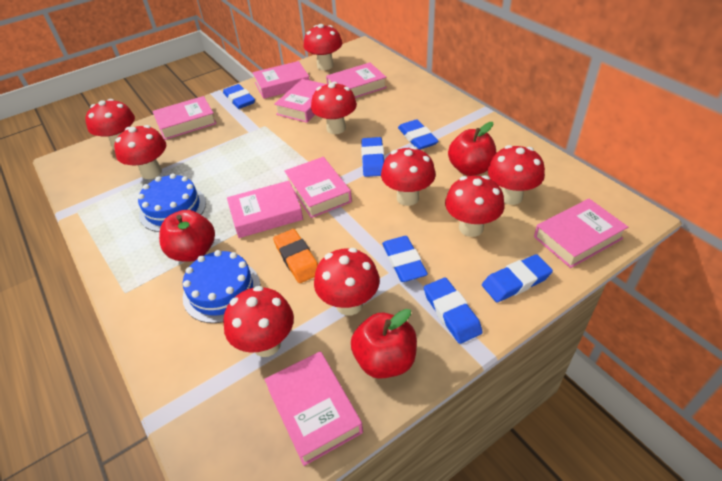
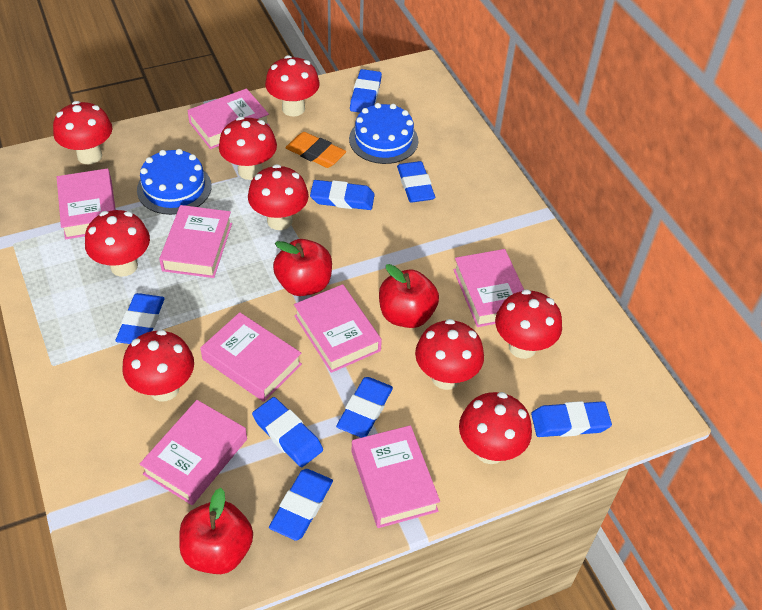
blue eraser: [223,84,255,109] [361,137,385,177] [382,236,428,282] [398,119,439,150] [424,277,483,344] [482,254,553,302] = 6 -> [115,293,165,344] [252,397,323,467] [269,469,333,541] [310,180,375,210] [336,377,393,438] [350,69,382,113] [397,161,435,203] [531,401,612,437] = 8

